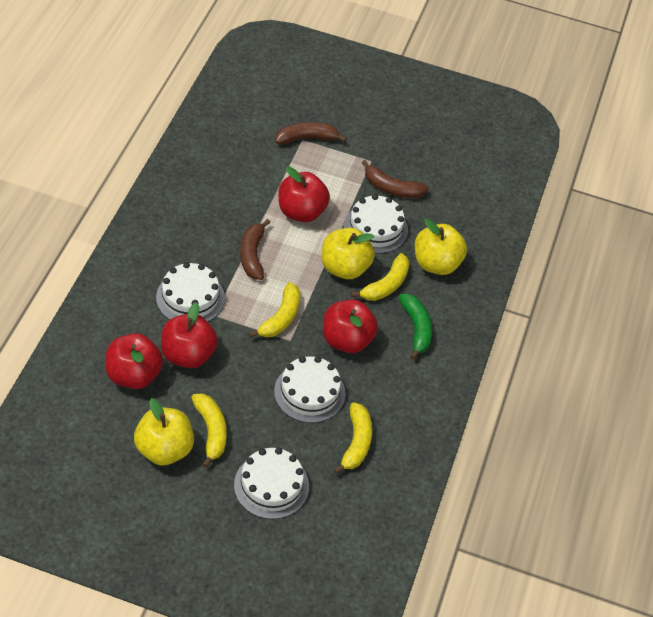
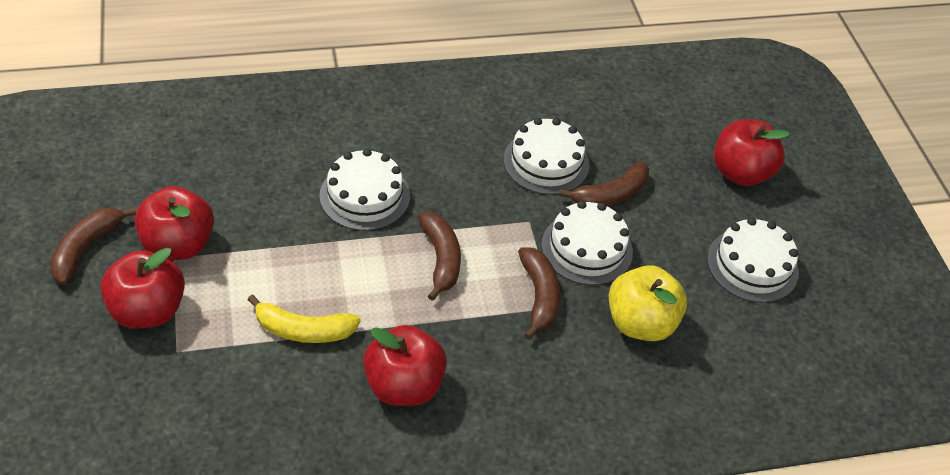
brown banana: [240,219,271,280] [275,122,347,145] [361,160,429,198] = 3 -> [50,207,136,285] [418,212,461,301] [518,247,560,340] [559,161,649,206] = 4
green banana: [399,294,432,360] = 1 -> none = 0
yellow apple: [134,398,194,466] [322,228,375,279] [415,219,467,275] = 3 -> [609,265,687,341] = 1
yellow banana: [191,393,227,468] [249,282,300,337] [333,402,372,474] [351,253,410,301] = 4 -> [247,295,361,343] = 1

